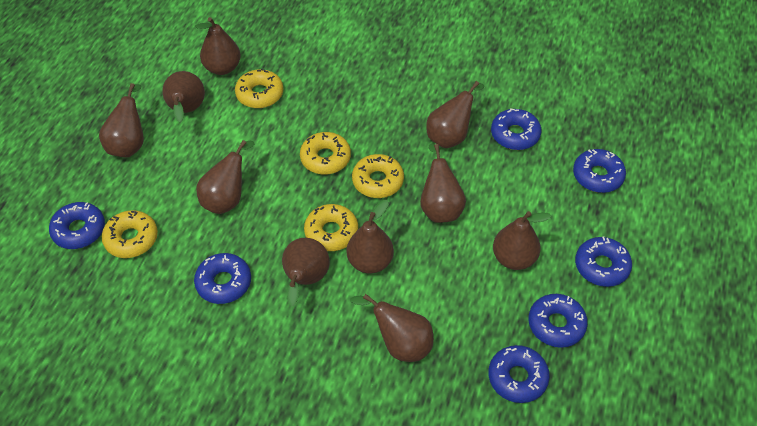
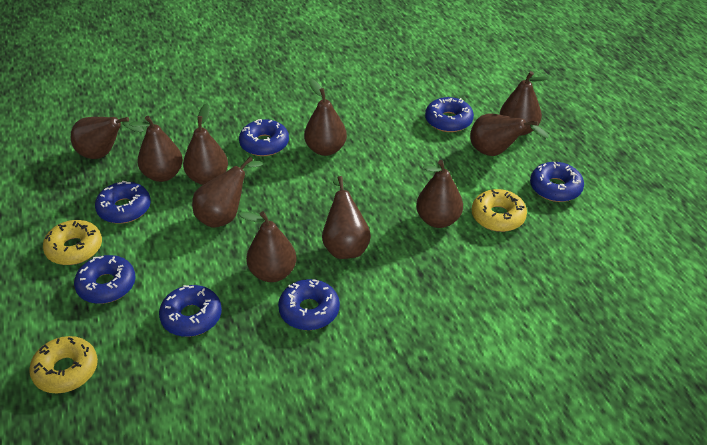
yellow donut: [102,210,158,258] [235,69,283,108] [300,132,351,175] [304,204,358,251] [352,154,404,198] = 5 -> [29,336,98,393] [43,220,102,265] [472,189,527,232] = 3

